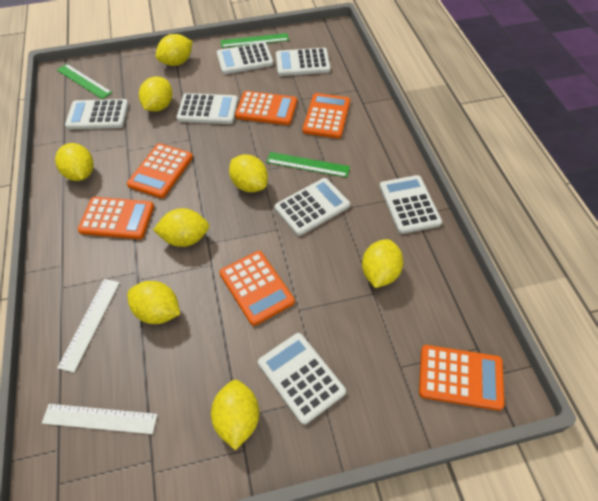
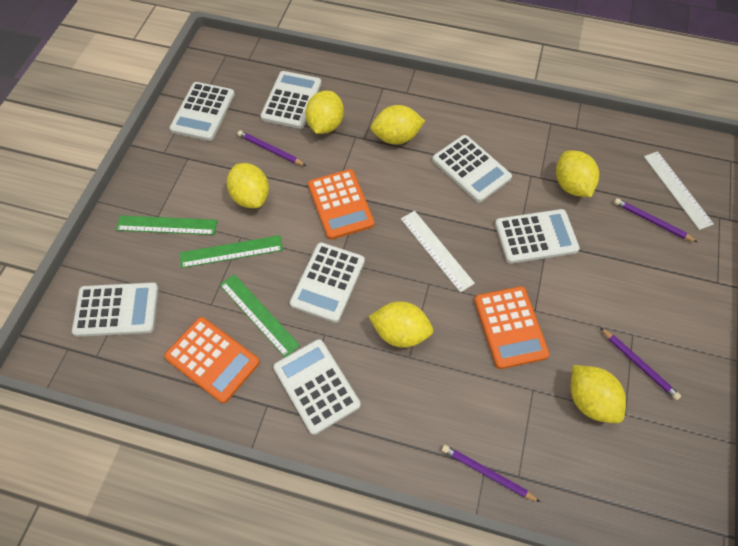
orange calculator: [78,197,154,239] [127,143,193,198] [219,251,295,326] [235,91,297,125] [303,93,350,139] [419,345,504,411] = 6 -> [164,317,260,403] [308,169,375,240] [474,286,550,369] = 3
purple pencil: none = 0 -> [237,130,306,166] [442,445,540,502] [600,328,681,400] [614,198,697,242] = 4
yellow lemon: [55,143,94,181] [127,281,180,324] [139,76,173,112] [153,208,209,247] [156,34,193,66] [211,380,259,450] [229,154,268,192] [362,239,403,288] = 8 -> [227,163,269,208] [305,91,344,134] [369,301,433,348] [371,105,425,144] [556,151,599,197] [570,365,626,423] = 6

